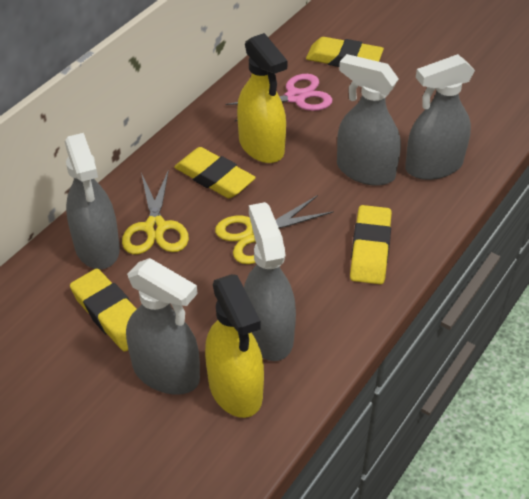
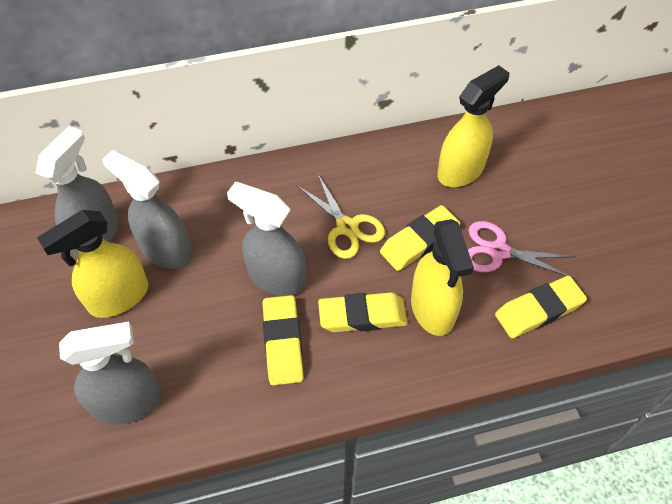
grey spray bottle: [65,133,120,269] [126,258,200,395] [244,202,296,361] [337,54,401,186] [405,54,475,180] = 5 -> [36,126,119,257] [59,322,162,424] [102,150,192,269] [227,182,306,296] = 4
yellow scissors: [122,169,189,255] [215,195,334,264] = 2 -> [296,173,385,259] = 1
yellow spray bottle: [205,274,264,418] [237,33,287,163] = 2 -> [37,210,148,318] [411,219,474,336] [437,65,509,187] = 3

